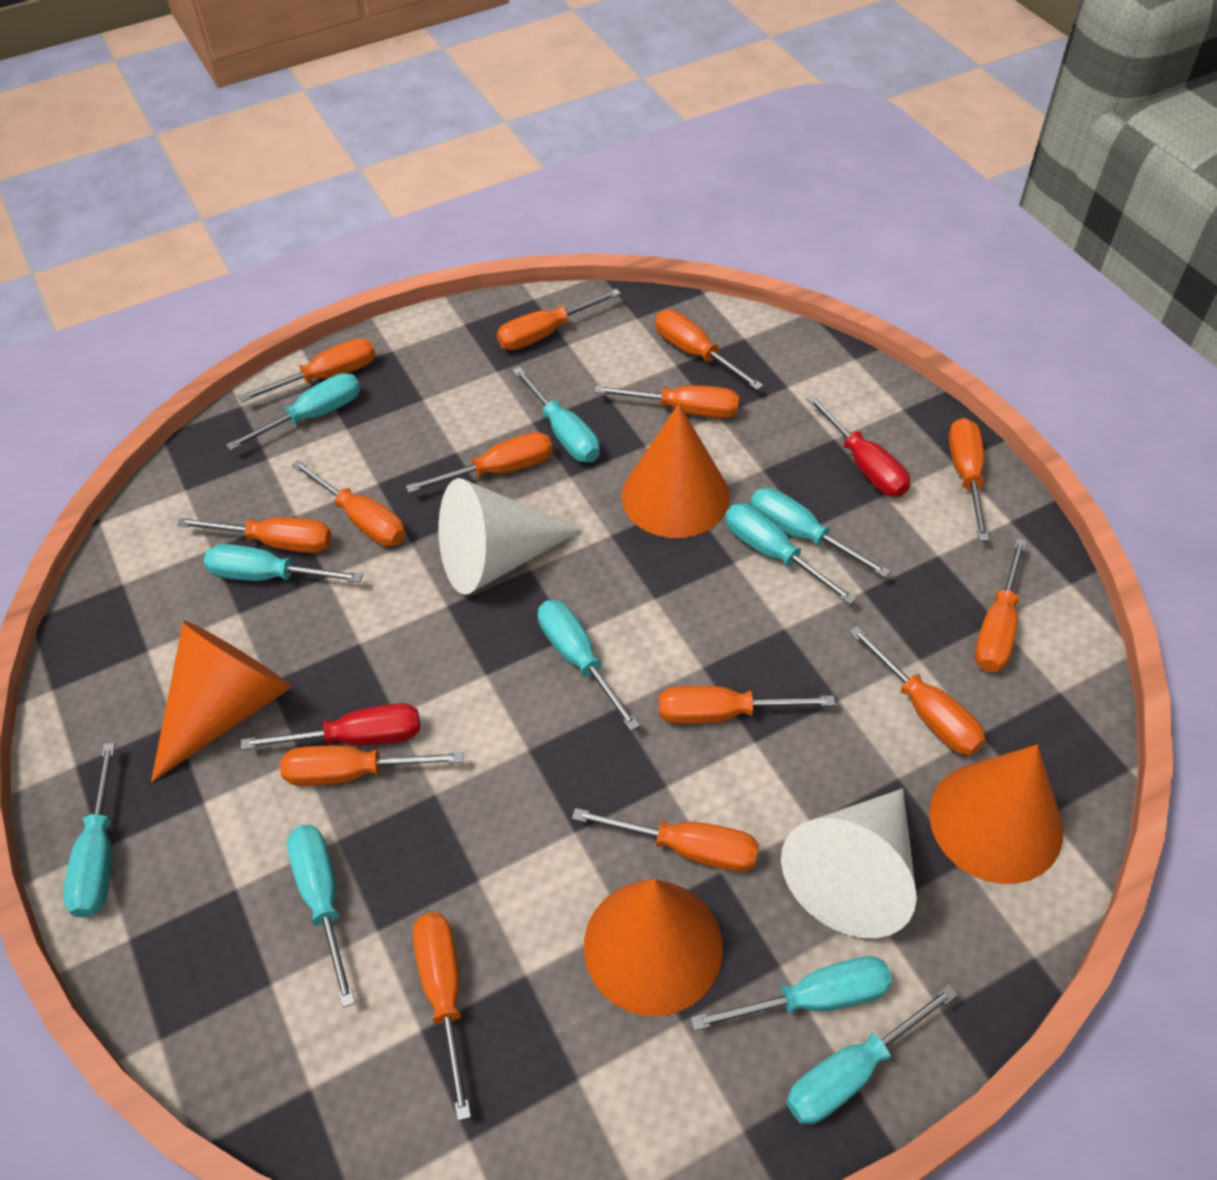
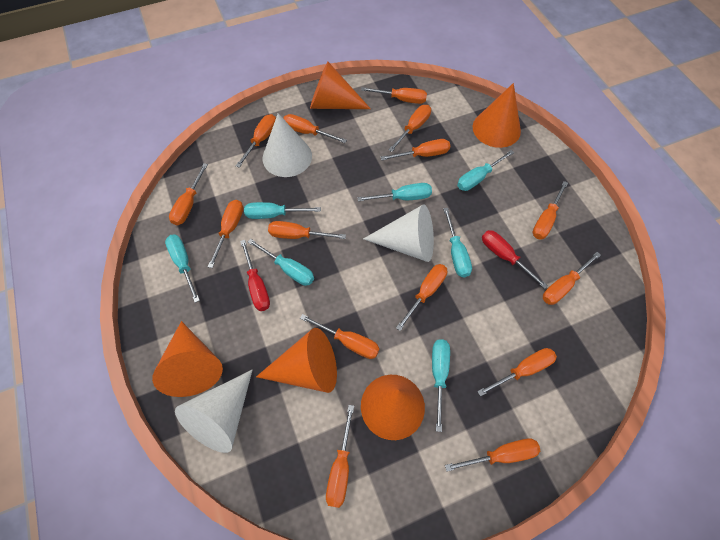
orange cone: [151,621,292,782] [584,879,723,1016] [622,404,730,538] [929,745,1063,884] = 4 -> [152,321,223,397] [256,328,337,393] [310,61,371,109] [361,375,425,440] [473,83,521,148] = 5
orange screwdriver: [177,517,332,553] [238,338,376,402] [280,746,463,786] [292,460,406,547] [406,432,553,493] [413,913,471,1121] [497,289,621,350] [572,808,759,872] [594,385,739,418] [655,310,764,390] [659,686,836,724] [849,626,985,755] [949,418,989,541] [974,538,1027,672] = 14 -> [169,163,208,225] [208,200,243,268] [236,114,276,168] [268,221,346,239] [283,114,347,143] [300,314,380,359] [326,405,354,508] [361,87,427,104] [381,139,450,160] [388,105,431,152] [396,264,448,331] [445,439,540,472] [477,348,557,396] [532,181,568,240] [543,252,601,305] = 15
turquoise screwdriver: [63,743,115,918] [204,544,363,582] [226,373,360,451] [287,825,355,1008] [512,367,600,462] [538,600,640,731] [691,956,892,1031] [725,503,857,605] [750,488,891,578] [786,984,958,1124] = 10 -> [165,234,200,303] [244,202,321,219] [248,239,314,286] [357,183,432,201] [432,339,450,432] [443,208,472,277] [457,150,514,191] = 7
white cone: [439,478,583,595] [781,788,917,938] = 2 -> [175,370,252,453] [262,113,312,177] [363,205,434,262] = 3

